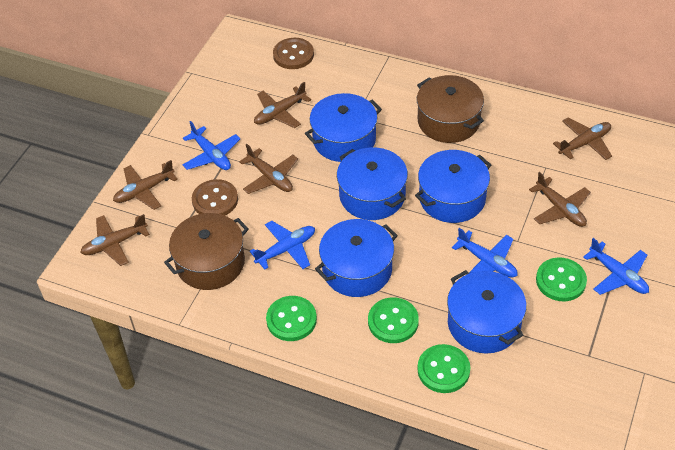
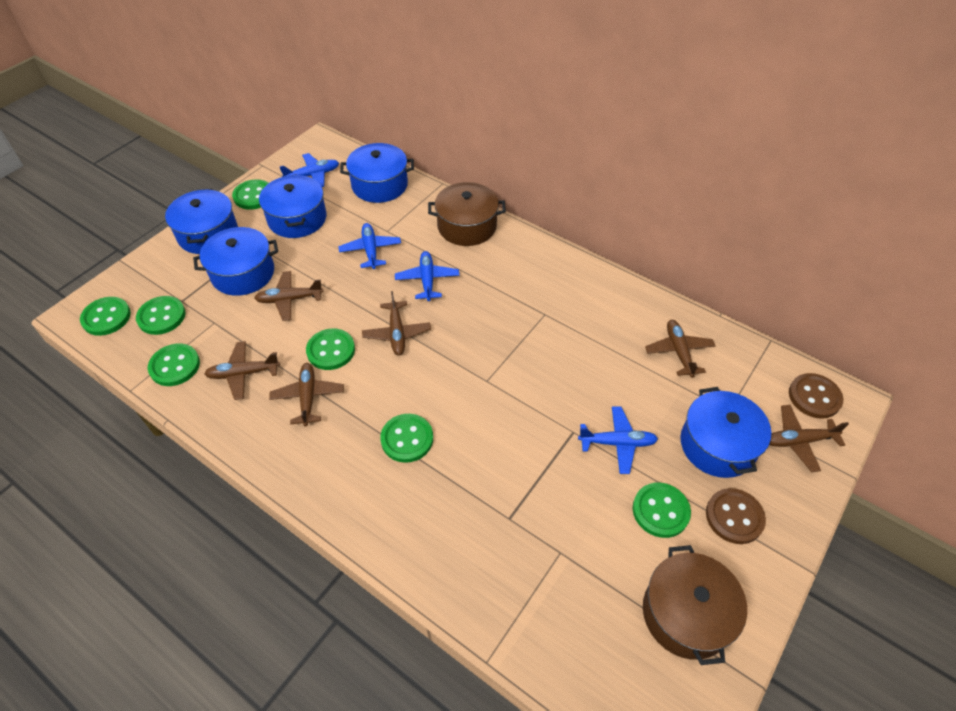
green button: [266,296,317,341] [368,297,419,343] [417,344,471,393] [536,257,587,301] = 4 -> [80,297,131,336] [136,296,186,335] [148,344,200,386] [232,179,269,210] [306,328,355,370] [380,414,433,463] [633,483,691,538] = 7

